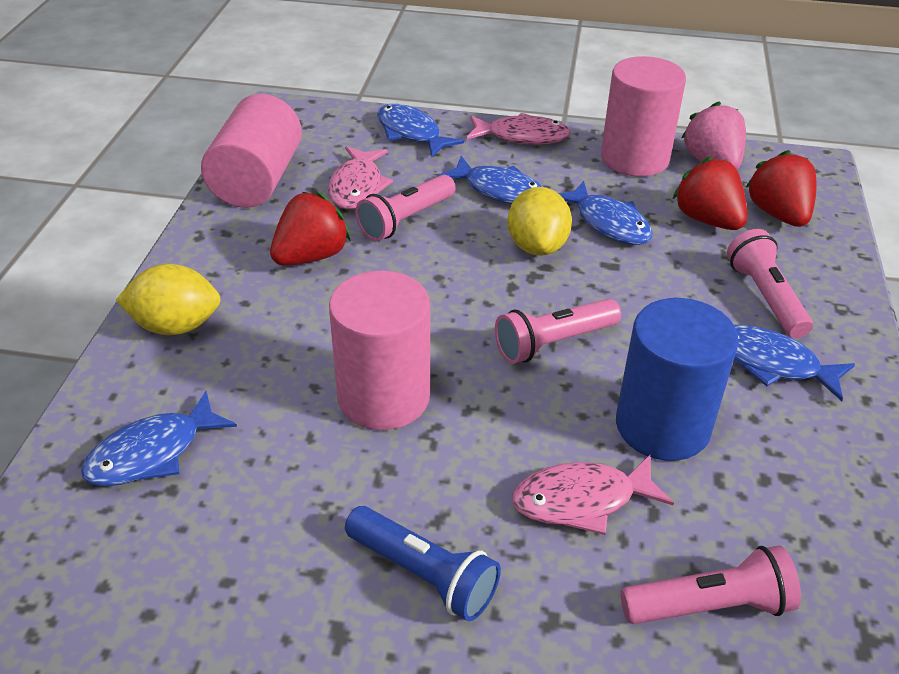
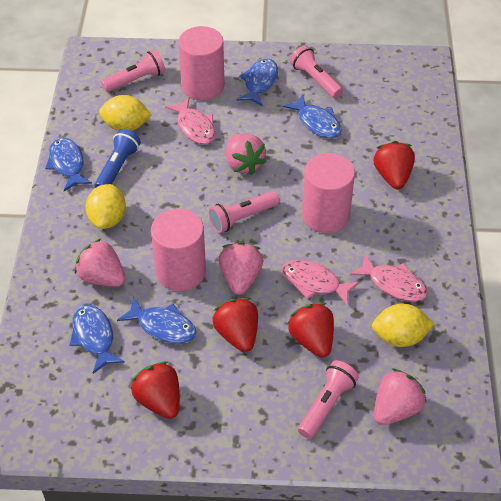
blue cylinder: [616,298,739,461] = 1 -> none = 0
pink strawberry: [682,101,746,169] = 1 -> [75,238,125,287] [219,242,263,295] [226,134,267,175] [374,368,426,425] = 4
red strawberry: [270,192,351,266] [673,156,747,230] [746,150,817,227] = 3 -> [131,361,180,419] [212,298,258,352] [287,303,334,357] [373,141,415,189] = 4
yellow lemon: [116,264,221,335] [507,187,572,256] = 2 -> [86,184,126,229] [99,95,152,131] [372,304,435,347] = 3

